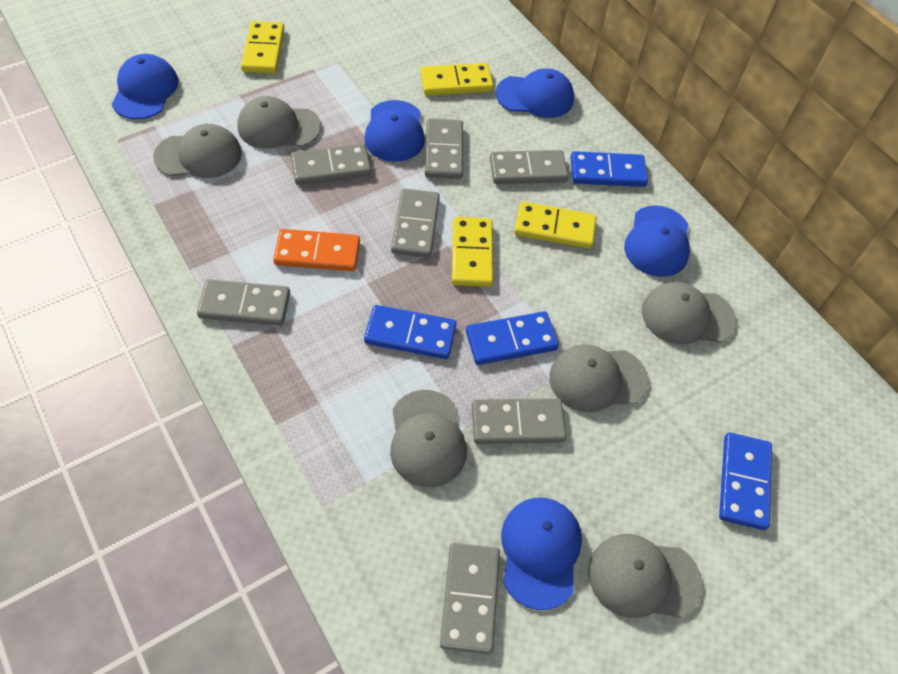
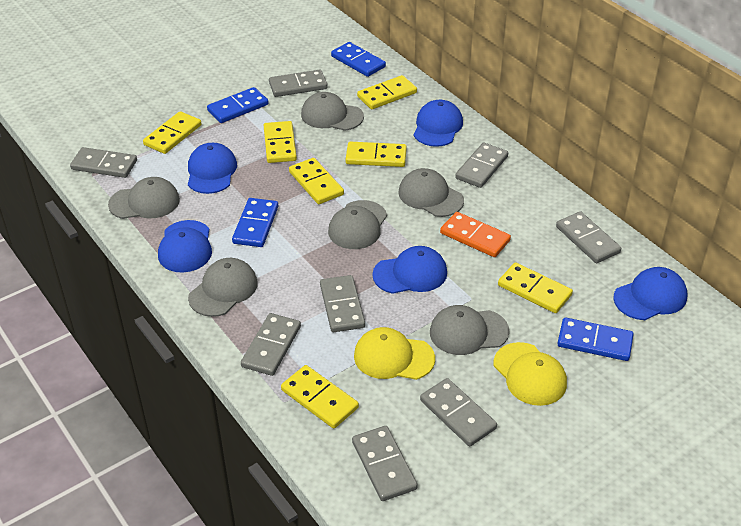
grey domino: [197,279,290,326] [291,144,371,185] [391,189,440,258] [425,118,463,179] [440,543,500,654] [472,398,566,444] [490,150,568,184] = 7 -> [70,147,137,178] [241,313,301,376] [269,70,328,97] [320,275,365,332] [352,426,417,501] [420,378,497,446] [455,142,508,188] [556,211,621,263] = 8
yellow cap: none = 0 -> [354,327,435,380] [494,342,567,406] = 2
yellow domino: [241,21,285,74] [420,63,494,96] [452,217,493,287] [514,202,597,249] = 4 -> [143,111,202,154] [264,121,297,163] [281,365,359,429] [289,158,344,204] [345,142,407,167] [357,75,417,109] [498,262,573,313] = 7

